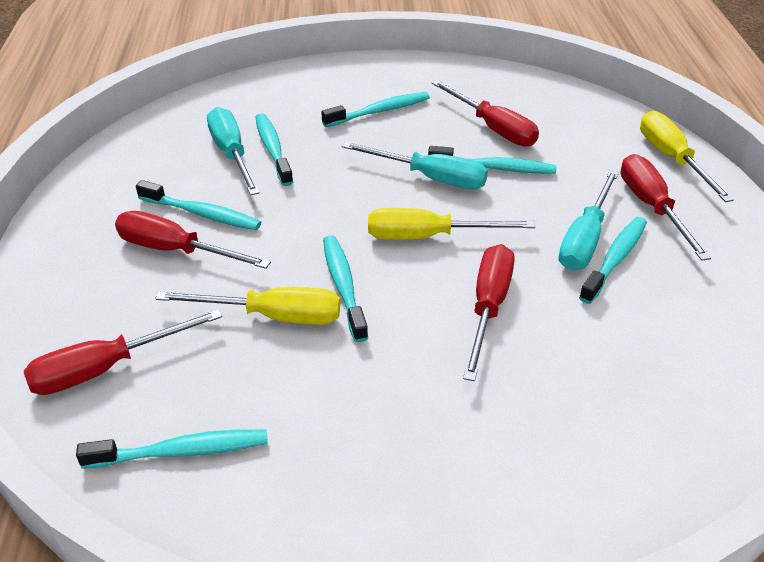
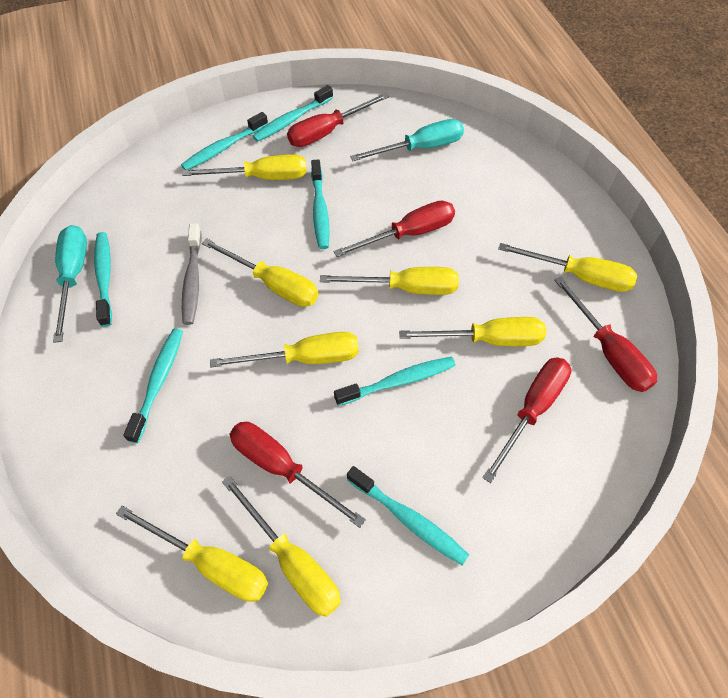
grey toothbrush: none = 0 -> [182,223,202,325] = 1
turquoise screwdriver: [207,107,260,195] [342,142,488,189] [559,170,619,270] = 3 -> [53,225,87,343] [350,119,464,161] = 2
yellow screwdriver: [155,287,340,325] [368,208,535,240] [640,111,734,202] = 3 -> [116,506,268,602] [182,154,306,180] [202,238,318,307] [210,332,359,368] [222,476,341,617] [320,267,459,295] [399,317,546,346] [498,243,637,292] = 8

